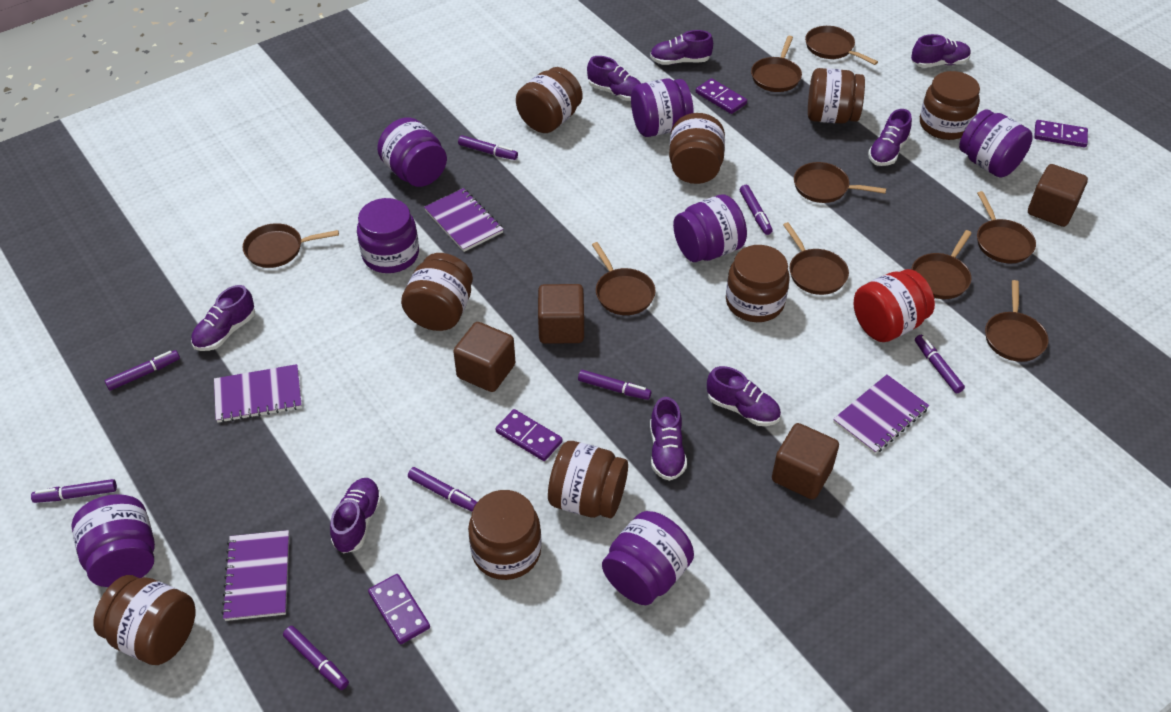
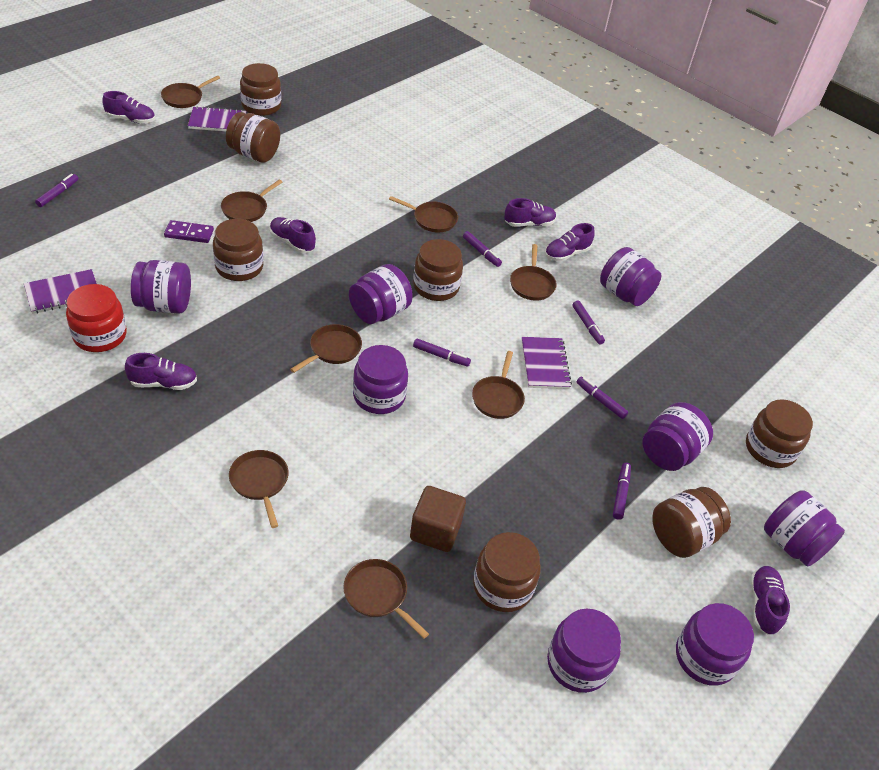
brown cube: [453,322,515,392] [538,284,584,344] [772,423,839,499] [1028,164,1088,227] = 4 -> [410,486,466,552] = 1
brown jar: [93,575,196,665] [401,253,473,331] [468,490,542,580] [516,67,583,133] [548,441,628,518] [669,113,725,184] [726,245,790,322] [808,68,865,124] [920,71,980,140] = 9 -> [213,219,263,281] [226,112,280,163] [240,63,281,116] [413,239,463,301] [473,532,541,612] [652,487,731,558] [746,399,813,468] = 7
brown pan: [243,223,339,268] [592,242,656,315] [751,36,802,92] [783,222,849,295] [794,162,886,203] [805,26,878,65] [911,230,972,299] [977,191,1036,263] [985,280,1049,362] = 9 -> [161,76,220,108] [221,180,282,222] [229,450,289,528] [290,324,362,373] [343,559,429,639] [389,196,458,232] [472,351,525,419] [510,244,557,301] = 8
purple domino: [368,574,430,644] [495,409,563,461] [696,78,747,114] [1034,120,1088,147] = 4 -> [164,220,214,243] = 1
purple jar: [72,494,155,587] [357,198,419,273] [377,117,447,187] [602,511,694,605] [631,79,694,137] [673,195,747,262] [959,110,1033,178] = 7 -> [131,260,191,314] [349,264,413,324] [353,345,408,414] [547,609,621,693] [600,247,661,306] [642,402,713,471] [676,603,754,686] [764,491,845,566] = 8
purple marker: [31,479,117,503] [105,350,180,391] [283,626,349,690] [408,467,477,511] [458,135,518,160] [578,370,651,400] [740,185,773,235] [915,335,965,393] = 8 -> [35,174,78,207] [413,338,471,367] [463,231,502,267] [572,301,605,344] [576,377,628,419] [613,463,631,520] = 6
purple notebook: [214,364,302,423] [222,530,289,621] [424,188,503,252] [833,375,929,454] = 4 -> [24,269,97,314] [188,106,247,131] [522,337,572,389] = 3
purple shoe: [191,285,255,351] [330,478,382,553] [587,56,641,101] [650,30,713,65] [650,397,687,481] [707,366,781,426] [868,109,912,166] [911,34,971,68] = 8 -> [102,91,155,124] [125,353,197,390] [269,217,316,253] [504,198,556,227] [545,223,595,261] [750,566,790,635] = 6

